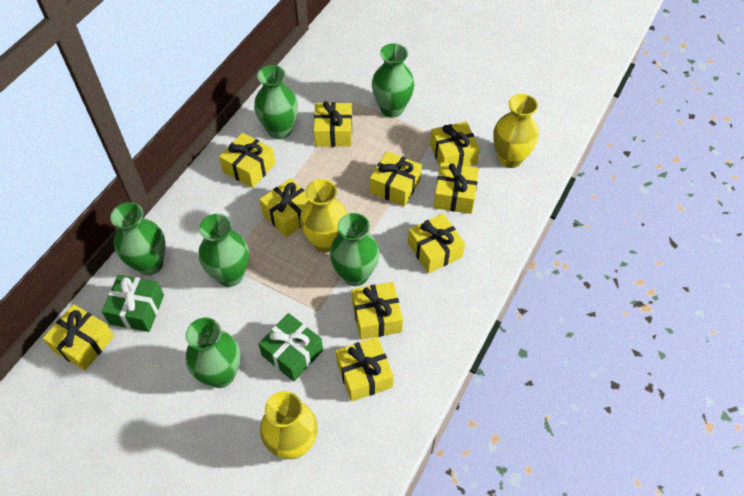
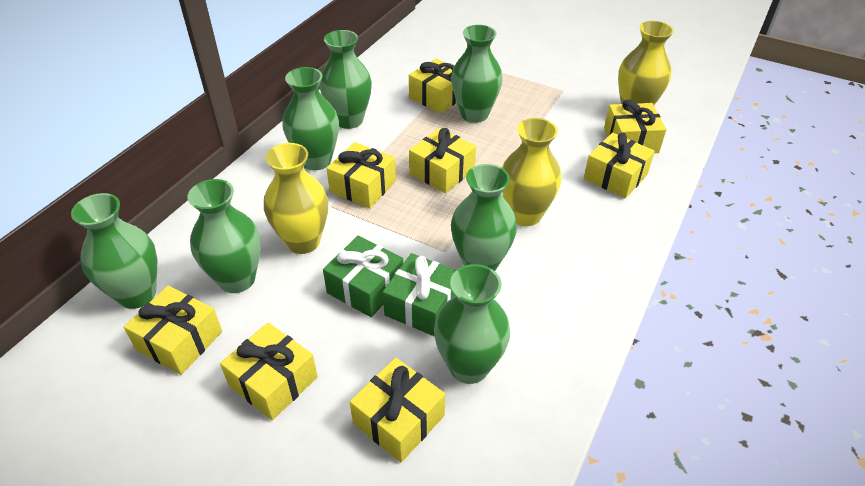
green vase: [110,202,166,276] [186,318,241,388] [199,214,249,287] [254,65,298,139] [330,213,380,286] [372,43,415,118] = 6 -> [71,193,157,309] [187,179,261,293] [282,67,339,170] [319,30,372,129] [434,264,510,384] [451,25,503,123] [451,164,517,271] = 7
yellow gift: [43,304,114,371] [219,133,275,188] [259,178,309,238] [314,101,352,147] [336,337,394,402] [352,282,403,340] [370,151,422,207] [408,213,465,273] [430,121,480,167] [434,163,479,214] = 10 -> [124,286,222,375] [220,322,318,420] [326,142,396,208] [350,358,445,462] [409,58,457,114] [409,128,476,193] [584,133,655,198] [604,99,666,153] = 8

